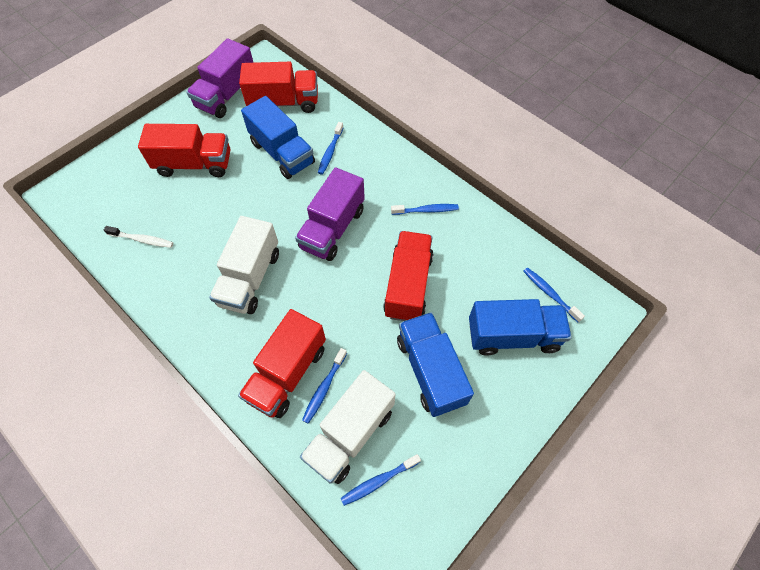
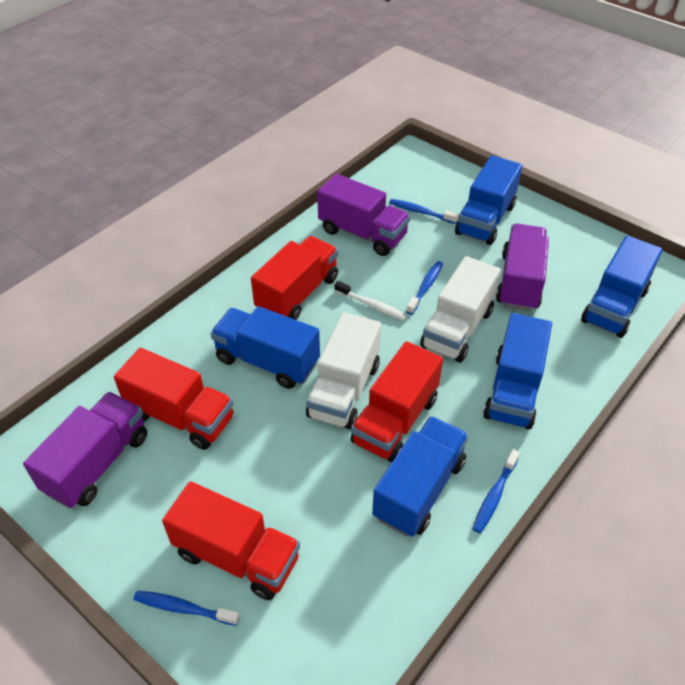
blue toothbrush: [302,348,347,424] [318,122,343,175] [341,454,421,506] [391,204,459,215] [523,267,585,322] = 5 -> [134,591,240,626] [389,199,459,224] [406,261,443,315] [473,449,520,533] = 4
blue truck: [241,96,315,179] [397,312,474,417] [469,299,572,356] = 3 -> [210,306,320,389] [372,416,469,537] [455,156,522,245] [483,313,552,429] [581,236,663,338] = 5
purple truck: [187,38,254,118] [295,167,365,261] = 2 -> [23,392,147,508] [317,174,410,256] [496,224,549,311] = 3

